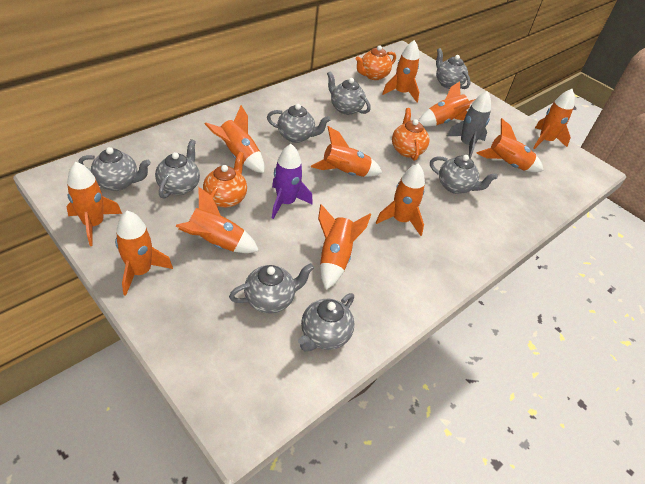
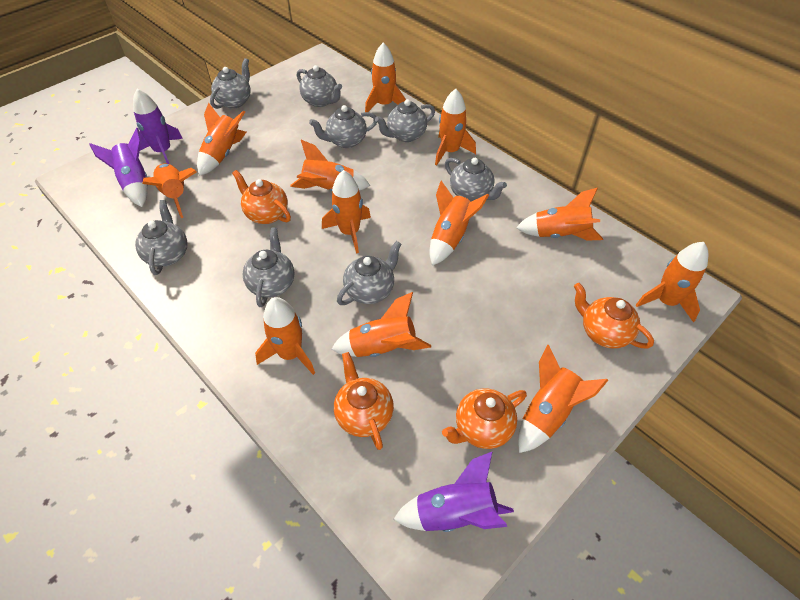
grey rocket: [447,91,491,159] = 1 -> none = 0
orange rocket: [66,162,122,246] [115,211,173,296] [176,187,259,253] [205,105,264,173] [311,126,382,177] [318,204,371,290] [376,163,425,236] [382,40,419,102] [419,81,475,126] [476,118,544,172] [534,89,575,149] = 11 -> [143,163,197,218] [197,103,246,176] [255,297,315,375] [290,140,370,191] [322,170,371,254] [331,292,431,357] [365,43,406,112] [429,181,489,266] [435,89,476,166] [516,187,603,241] [518,345,608,453] [636,242,708,323] = 12
orange teapot: [203,152,247,208] [356,45,396,80] [392,108,429,161] = 3 -> [232,170,291,224] [334,352,394,450] [442,388,527,449] [574,283,654,348] = 4
purple rocket: [272,144,313,219] = 1 -> [89,128,148,207] [133,89,183,164] [393,451,514,532] = 3

